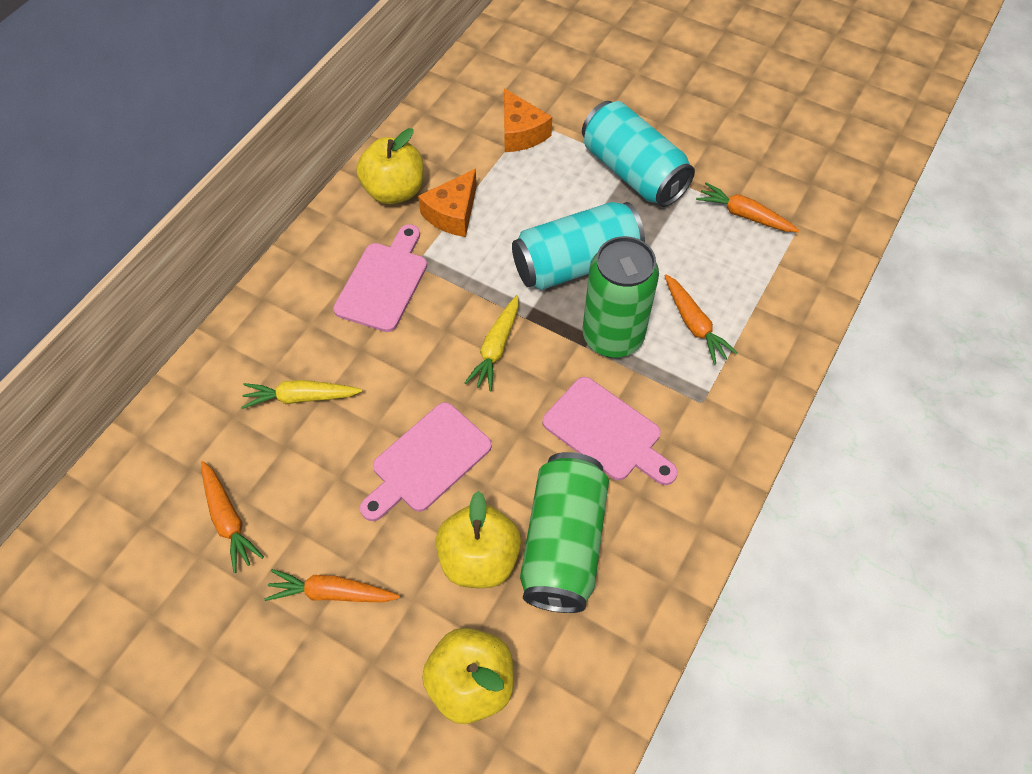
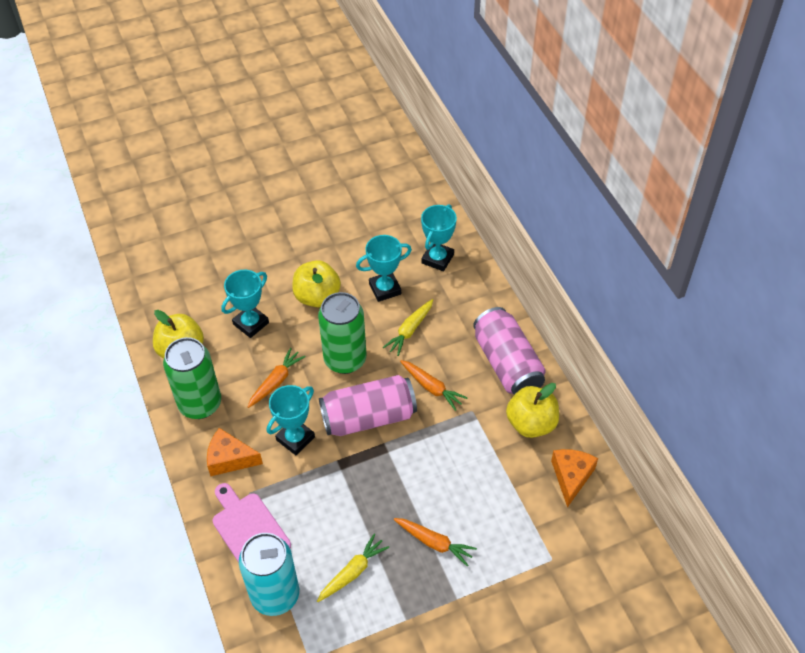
orange carrot: [201,461,264,573] [265,569,400,602] [664,274,738,365] [696,182,799,232] = 4 -> [248,348,305,408] [394,518,477,566] [400,360,467,411] = 3
pink can: none = 0 -> [319,375,417,436] [473,307,546,395] = 2
pink cutting board: [333,224,427,332] [360,402,492,521] [542,377,678,485] = 3 -> [213,483,291,563] = 1
turquoise can: [512,202,645,290] [582,101,695,207] = 2 -> [239,533,299,616] = 1
turquoise trophy: none = 0 -> [221,270,269,338] [267,385,315,455] [356,235,412,302] [421,204,457,271] = 4

